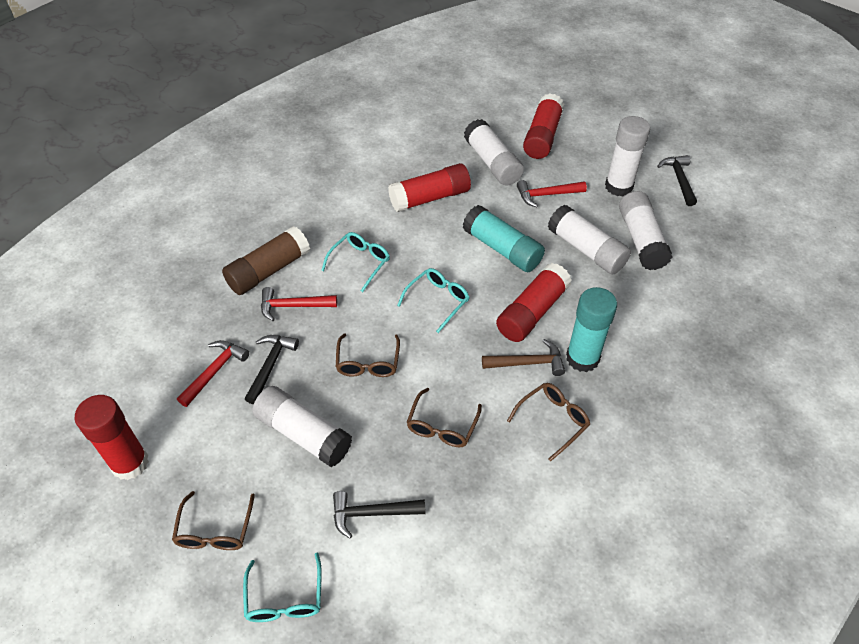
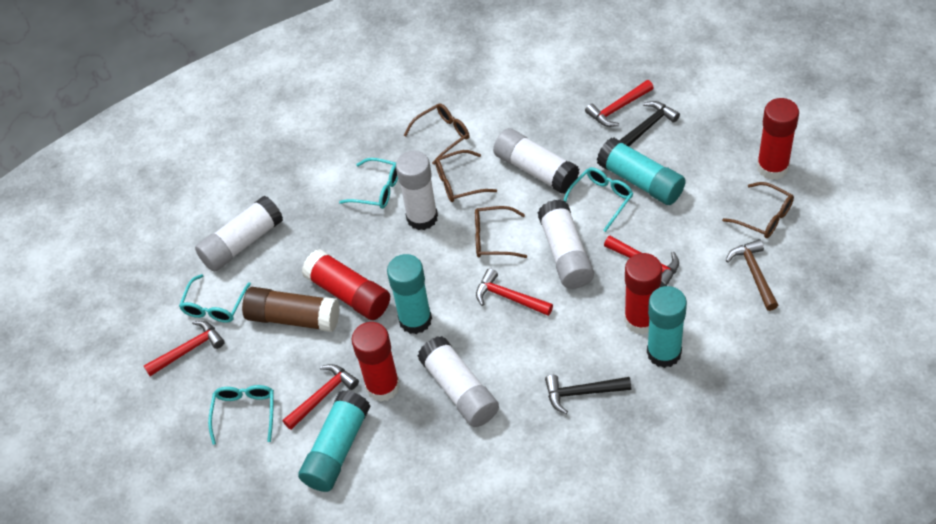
black hammer: [245,335,299,404] [333,491,426,539] [657,155,697,206] = 3 -> [545,375,631,414] [619,101,680,146] = 2
red hammer: [177,340,249,407] [261,287,337,321] [517,180,587,207] = 3 -> [144,321,225,376] [283,364,359,430] [476,268,553,316] [585,80,654,127] [604,236,679,287] = 5
turquoise glasses: [243,553,322,622] [321,232,390,292] [397,268,470,333] = 3 -> [179,274,251,323] [208,385,274,445] [339,158,398,209] [563,167,633,232] = 4
turquoise glue stick: [463,205,545,272] [566,287,617,372] = 2 -> [298,390,370,492] [387,254,432,334] [597,138,686,205] [647,286,687,368] = 4

